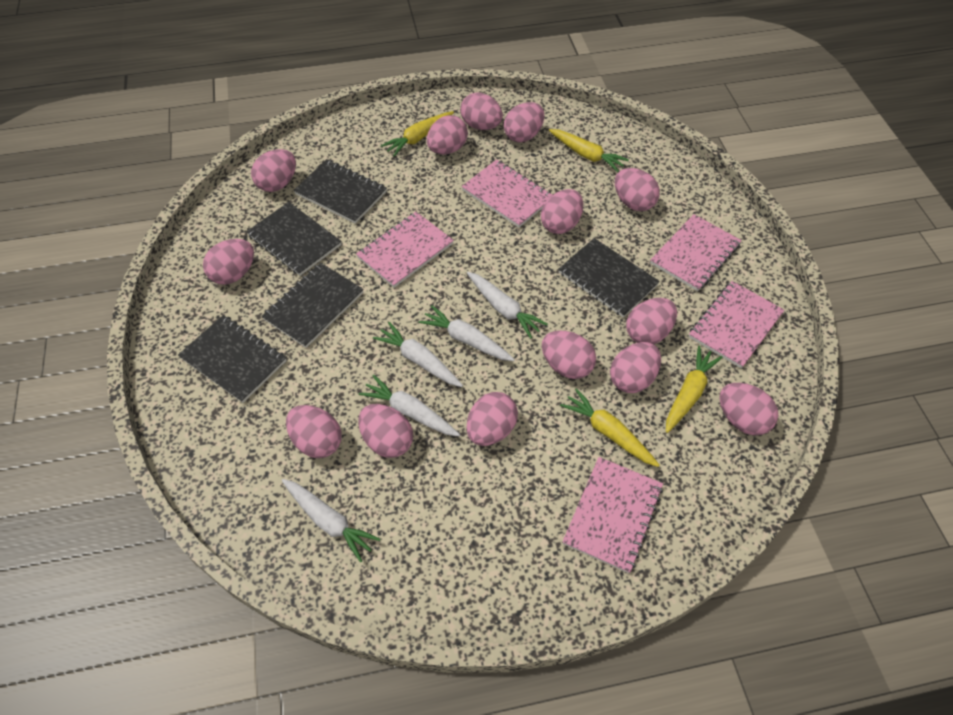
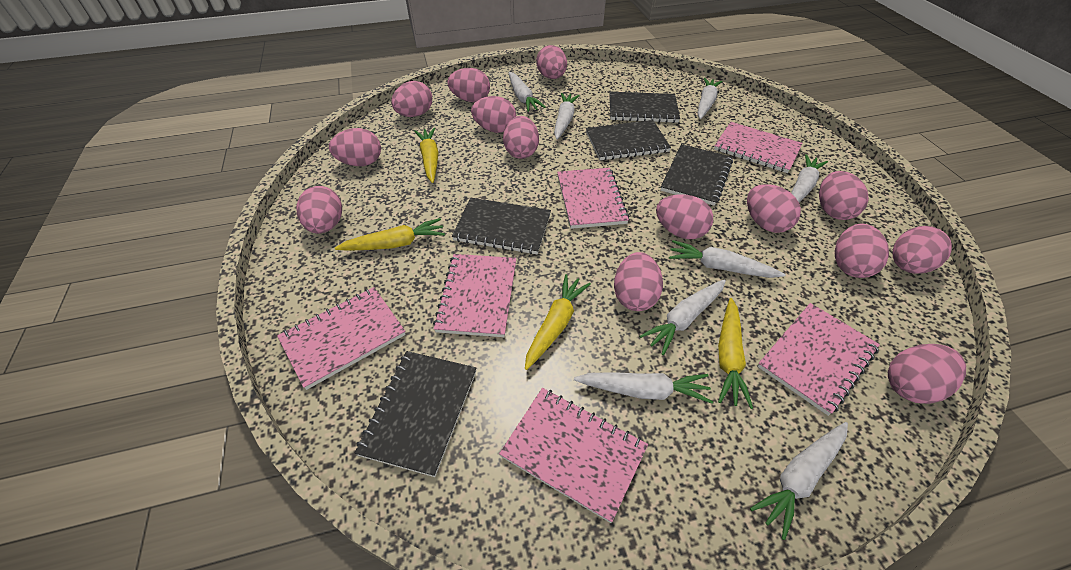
pink notebook: [356,212,454,288] [462,159,552,228] [562,457,663,573] [650,214,742,291] [689,281,784,368] = 5 -> [277,287,406,390] [433,254,516,337] [499,388,648,523] [557,168,629,229] [714,122,803,173] [757,303,880,416] = 6
white carrot: [282,479,380,562] [359,375,460,436] [373,322,463,387] [418,305,515,361] [467,272,548,339] = 5 -> [509,72,546,112] [554,93,580,139] [574,372,713,404] [639,279,726,355] [669,240,786,278] [698,78,722,119] [750,422,848,540] [791,154,828,202] = 8

